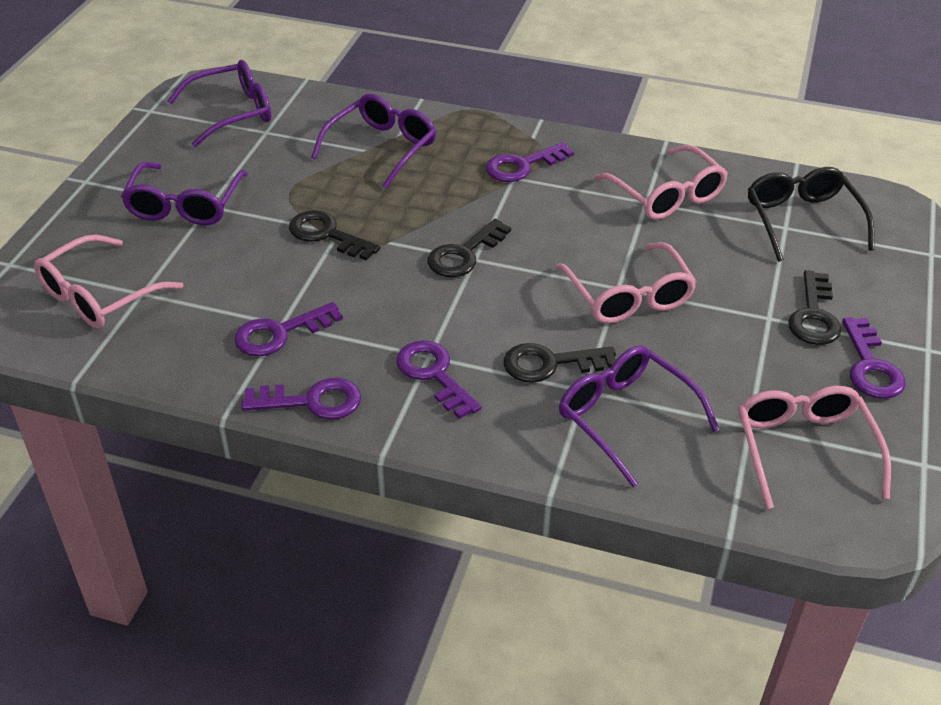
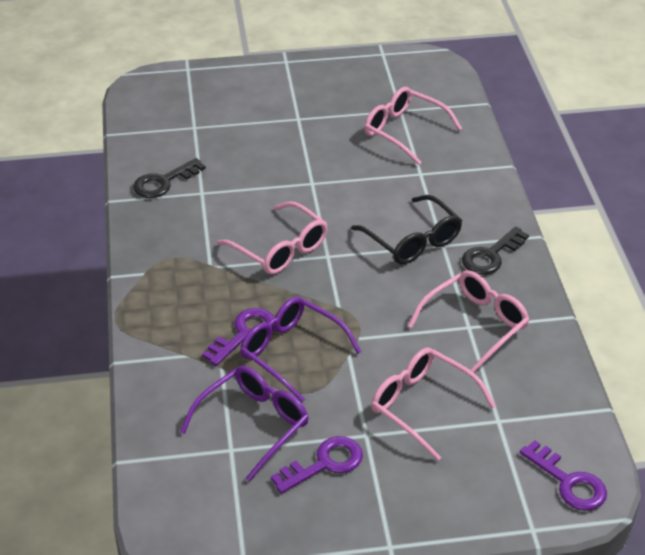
black key: [289,210,380,260] [427,219,511,277] [503,343,616,383] [788,270,841,345] = 4 -> [133,158,206,198] [462,226,529,275] = 2
purple glasses: [121,162,248,225] [168,60,272,147] [311,94,437,189] [559,345,719,487] = 4 -> [180,366,309,482] [240,297,362,403] = 2
purple key: [234,302,343,356] [241,378,361,420] [396,340,482,419] [486,142,574,182] [842,317,906,399] = 5 -> [202,308,275,366] [271,436,363,494] [520,440,607,511] = 3

